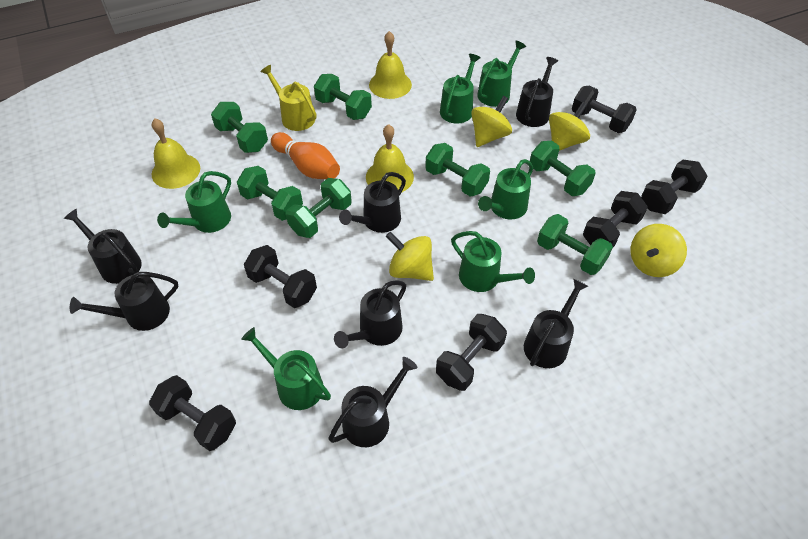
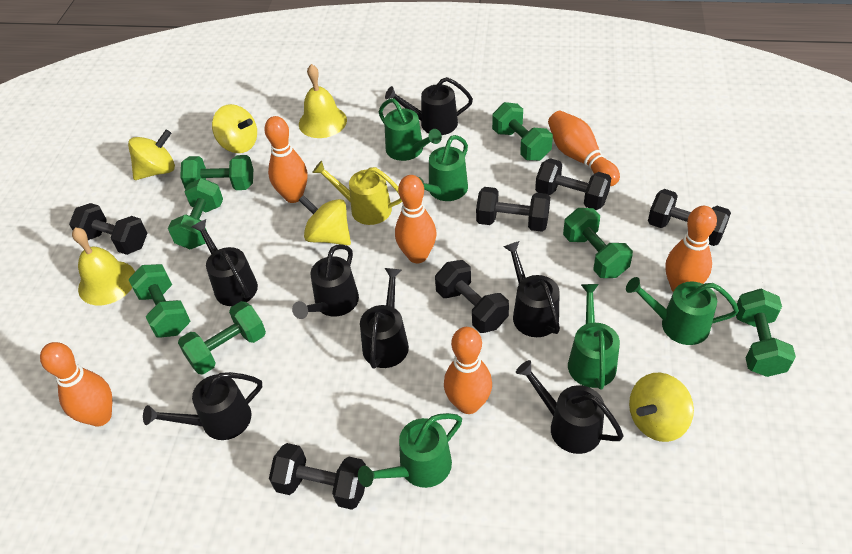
green watering can: [157,171,231,233] [241,327,331,410] [440,54,480,124] [451,231,535,292] [477,41,526,107] [478,159,533,219] = 6 -> [358,413,462,488] [379,98,442,161] [418,135,468,201] [568,284,620,390] [626,277,739,345] = 5
orange bowling pin: [271,132,340,179] = 1 -> [40,342,112,427] [264,116,307,203] [395,175,436,263] [444,327,492,414] [548,111,620,186] [665,206,717,292] = 6
yellow bell: [152,118,200,189] [366,124,414,192] [369,31,412,99] = 3 -> [72,228,135,305] [299,64,347,138] = 2

